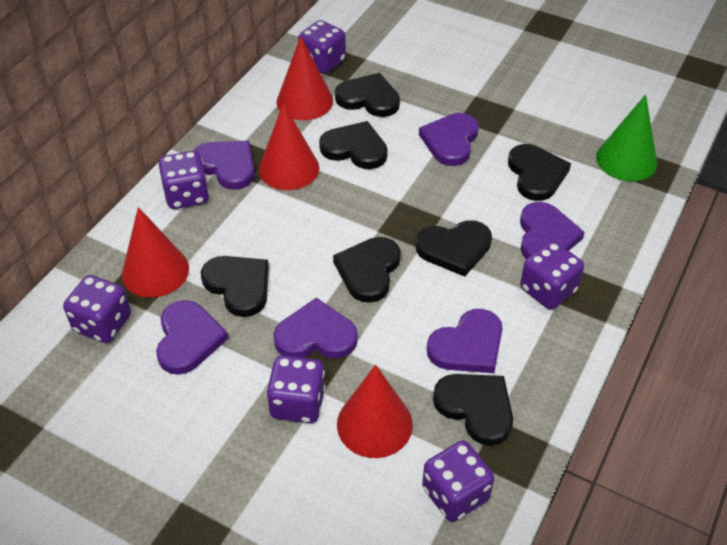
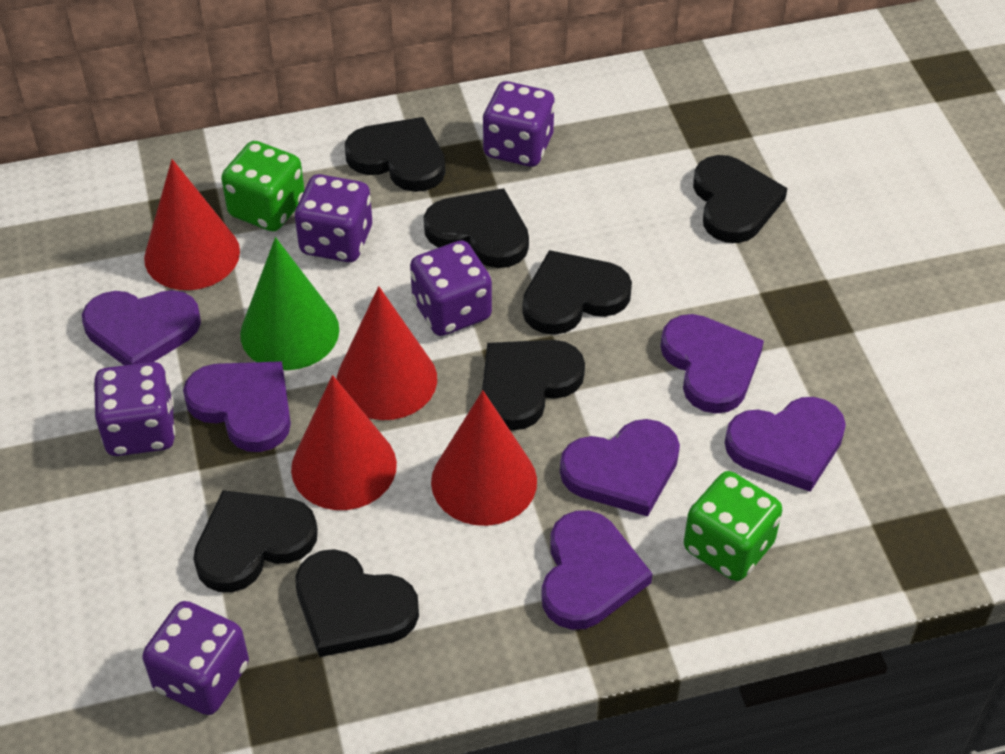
green dice: none = 0 -> [221,141,304,232] [684,471,782,581] = 2
purple dice: [63,275,131,343] [158,151,209,209] [266,355,326,423] [298,20,346,74] [422,440,494,522] [520,241,584,309] = 6 -> [93,362,175,456] [142,601,249,715] [295,174,372,262] [410,240,492,336] [483,81,555,167] = 5

